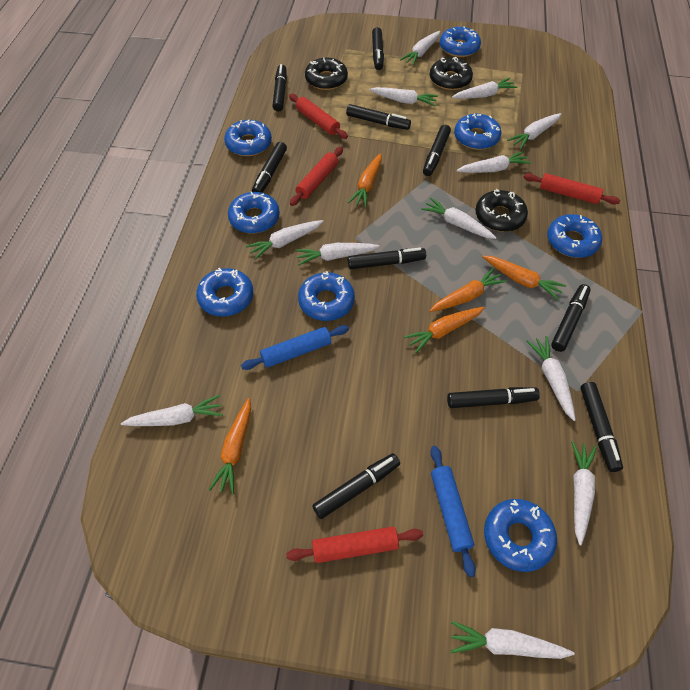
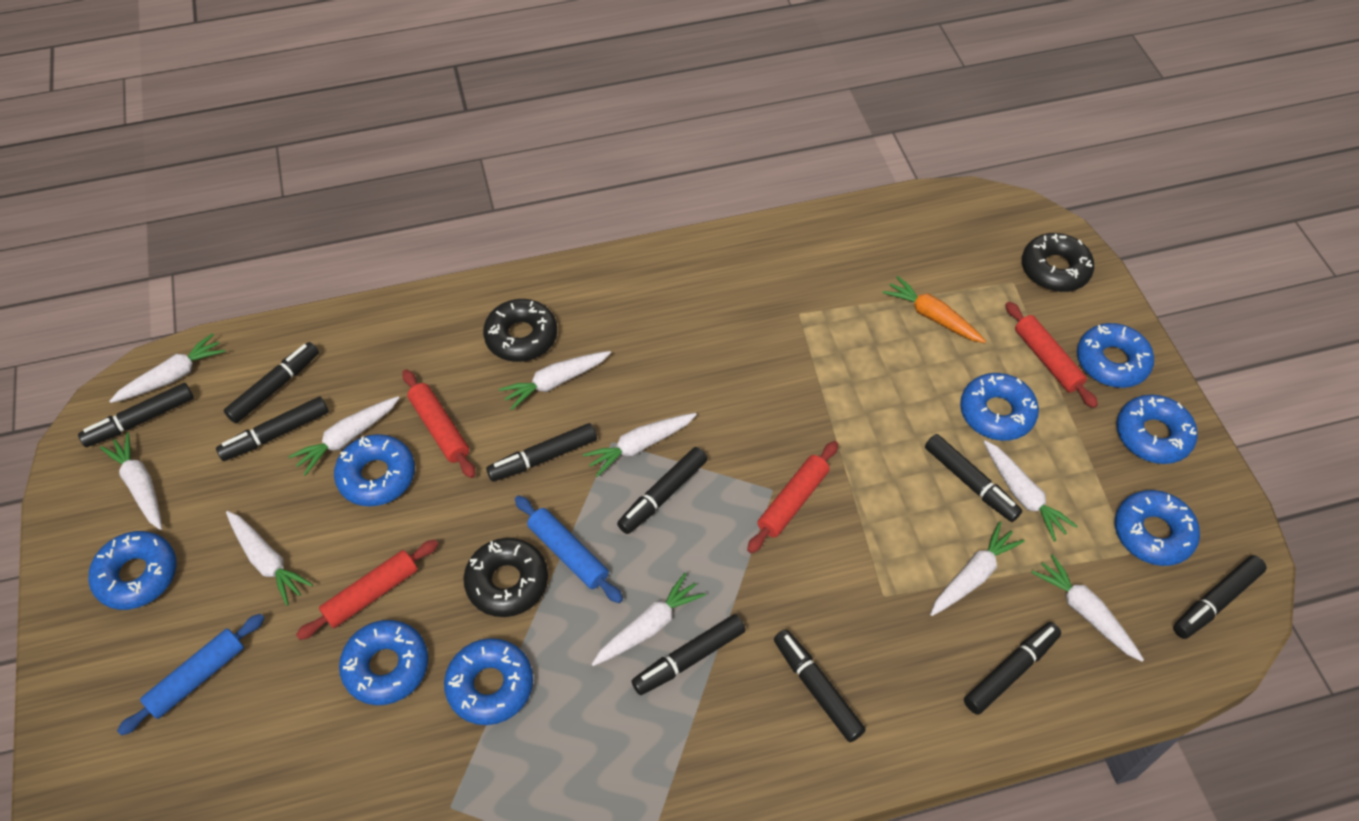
orange carrot: [209,398,251,494] [348,153,382,207] [404,307,485,353] [430,268,507,312] [482,256,566,300] = 5 -> [883,276,986,343] = 1
white carrot: [121,395,223,426] [246,220,323,260] [295,243,380,265] [369,87,438,106] [400,31,440,65] [421,198,497,239] [451,621,574,659] [452,78,518,99] [457,151,531,173] [507,113,561,149] [526,336,576,421] [571,441,597,545] = 12 -> [100,433,162,530] [110,333,226,403] [226,511,313,606] [288,396,399,476] [499,351,611,410] [583,413,697,477] [592,573,706,666] [930,522,1025,616] [984,440,1078,541] [1031,554,1144,662] = 10

